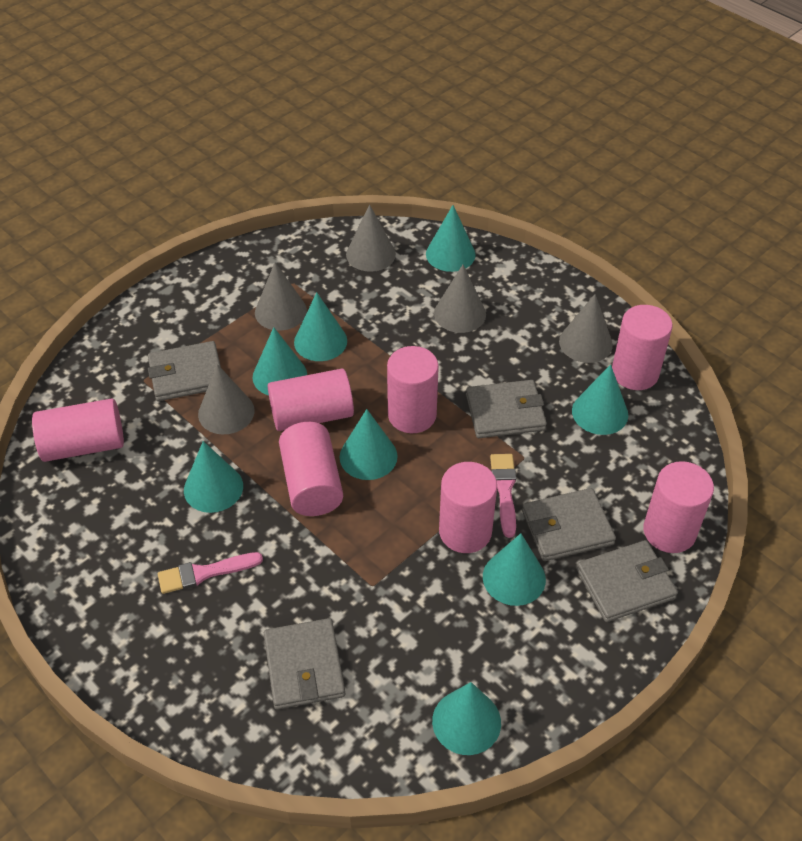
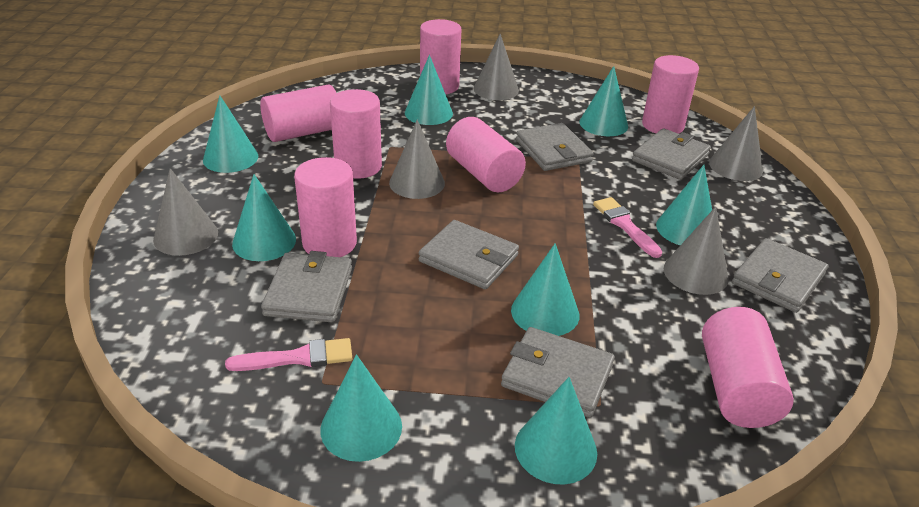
grey wallet: [148,341,221,401] [264,618,345,710] [466,380,547,438] [522,488,616,561] [576,540,678,622] = 5 -> [261,251,352,322] [419,220,519,289] [501,327,615,418] [516,123,594,171] [632,128,711,180] [732,238,828,313] = 6

